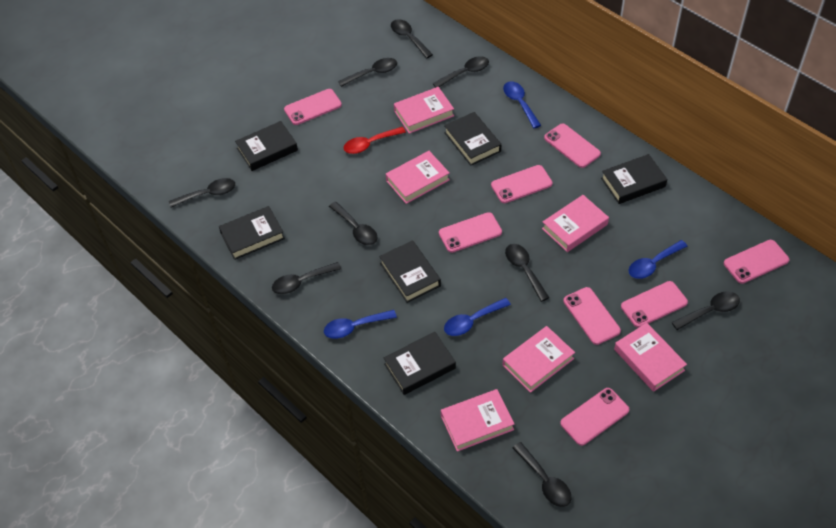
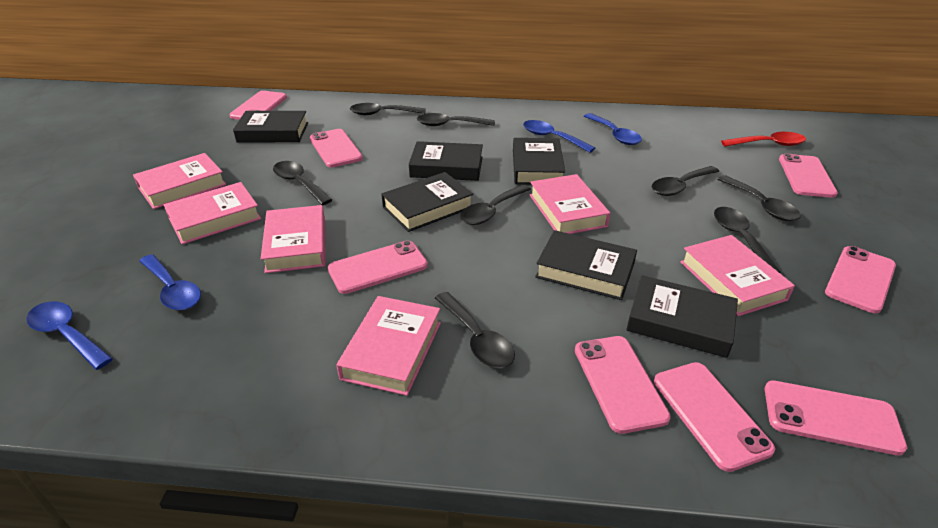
black spoon: [169,178,235,208] [272,262,341,294] [329,202,377,245] [338,58,397,87] [391,19,433,58] [432,56,489,88] [505,244,549,302] [512,442,571,507] [672,291,740,330] = 9 -> [273,161,332,205] [350,103,426,115] [417,113,495,126] [435,292,515,368] [460,184,531,225] [652,166,719,196] [714,207,781,273] [717,175,801,221] = 8

